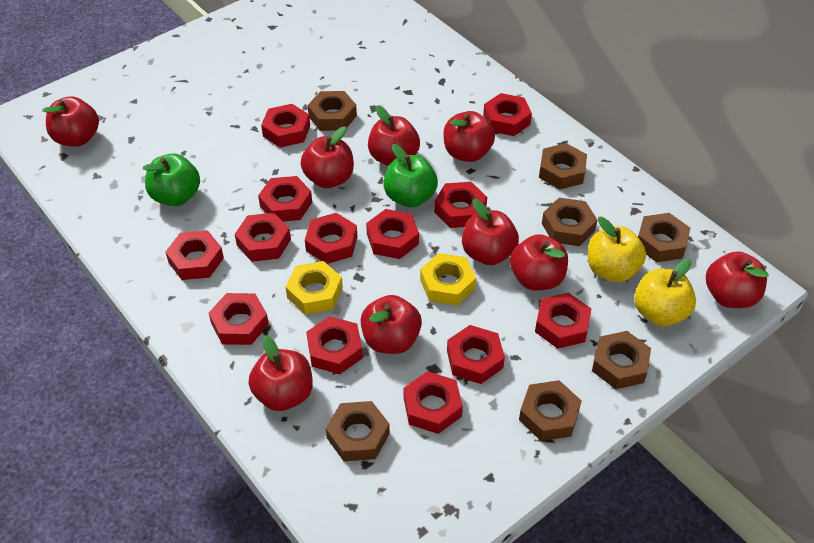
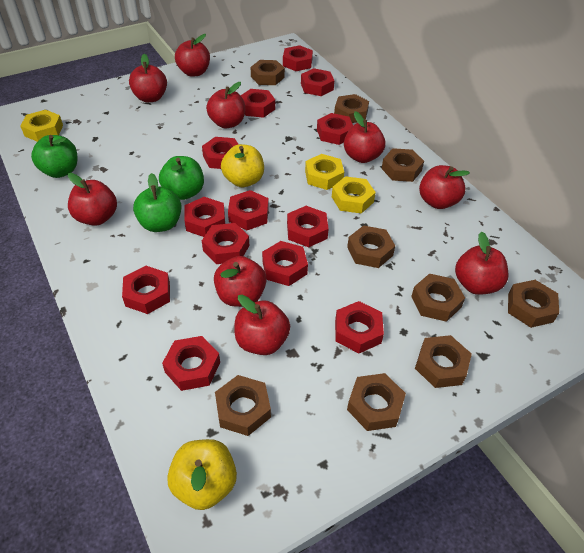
brown nut: [307,91,357,131] [326,401,390,461] [519,380,582,441] [539,143,587,190] [542,198,597,246] [592,331,651,389] [638,213,690,262] = 7 -> [215,375,271,436] [251,60,285,85] [334,94,369,123] [347,225,395,268] [347,373,406,431] [382,148,424,182] [411,273,465,322] [415,335,472,388] [508,280,559,328] = 9
green apple: [143,153,200,206] [383,144,438,208] = 2 -> [31,135,77,178] [133,173,182,232] [159,156,204,200] = 3
yellow nut: [286,261,343,314] [420,253,476,305] = 2 -> [21,110,63,142] [305,154,344,190] [332,176,376,214] = 3

